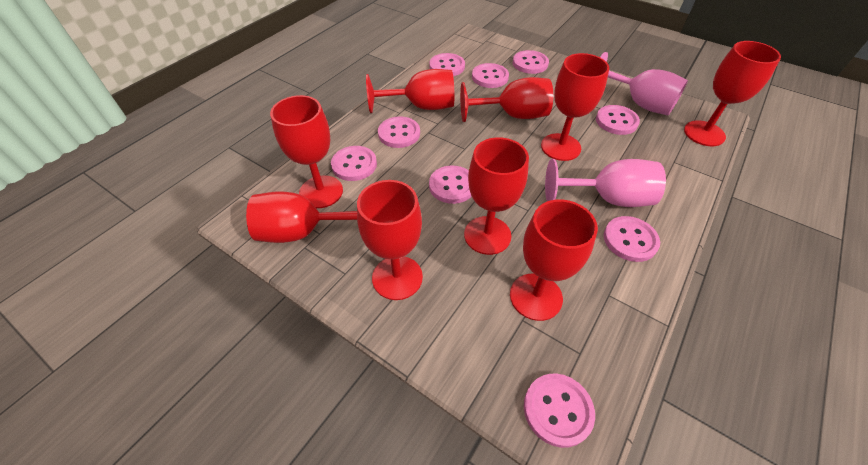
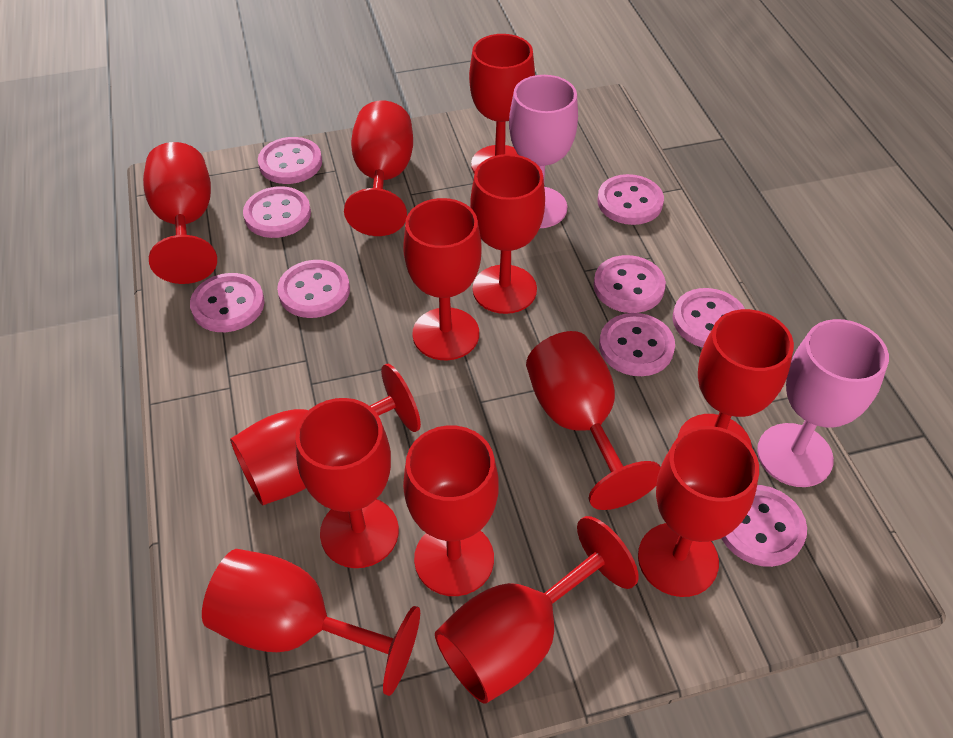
red goblet: [246,191,357,243] [270,95,343,208] [357,180,423,300] [366,69,454,113] [460,77,553,122] [464,137,529,255] [510,199,598,321] [541,53,609,161] [684,41,781,146] = 9 -> [143,142,217,284] [202,549,420,696] [230,364,421,505] [295,398,399,568] [344,101,413,236] [403,198,482,360] [403,425,499,596] [435,516,639,704] [469,34,535,174] [470,154,545,314] [526,331,661,510] [638,426,759,597] [678,309,794,447] = 13

